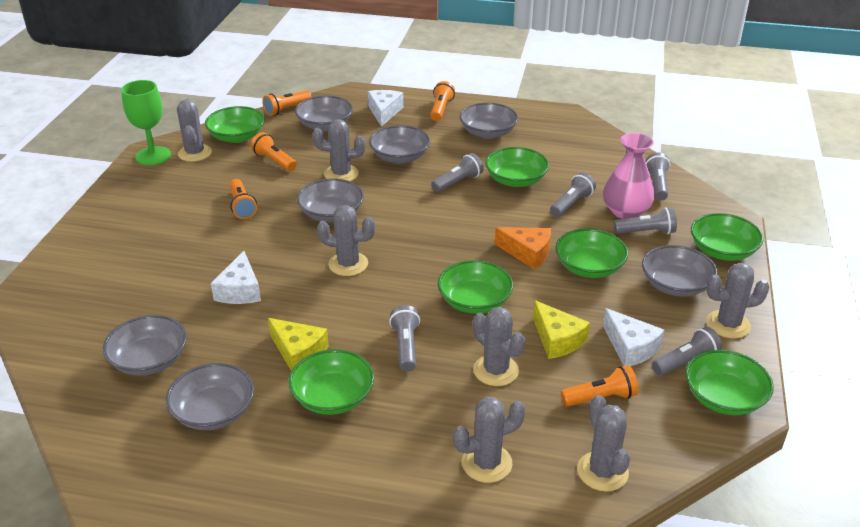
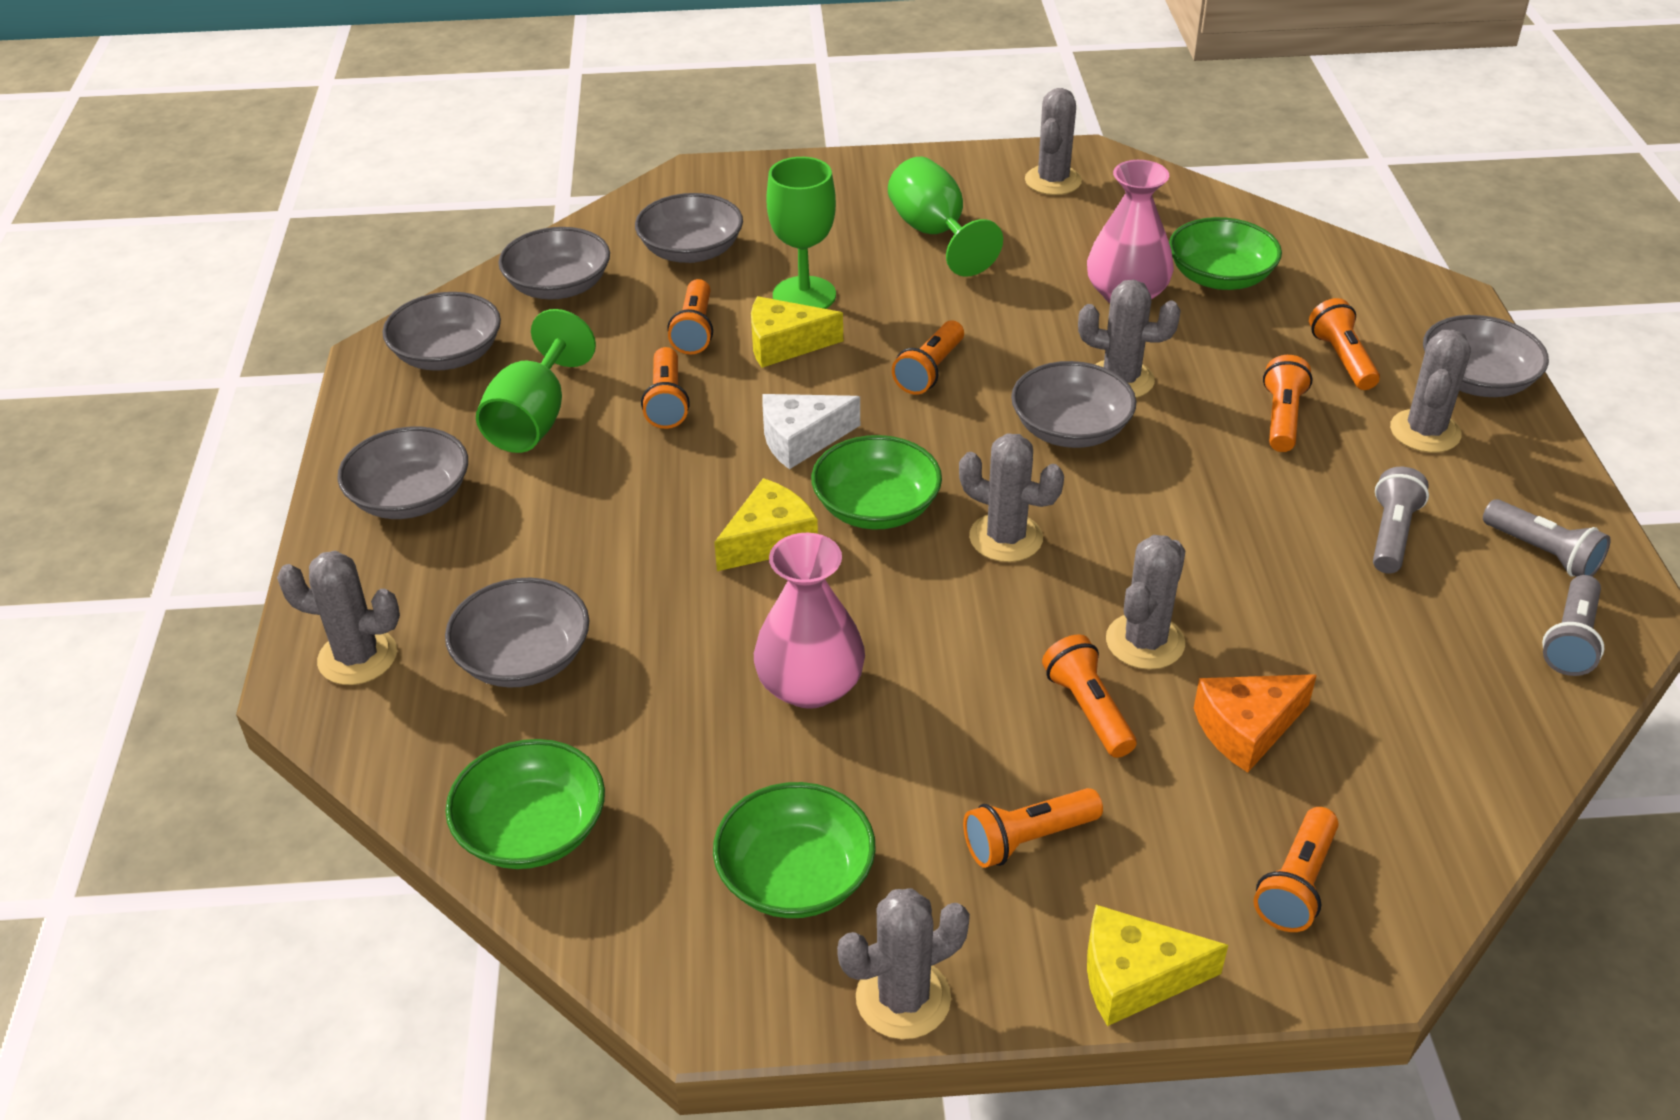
green bowl: [205,106,265,143] [289,349,374,415] [438,260,513,314] [485,147,549,187] [555,228,628,278] [685,350,774,415] [691,213,763,261] = 7 -> [445,739,605,869] [713,782,876,918] [811,435,942,529] [1169,217,1282,290] = 4
green goblet: [121,80,171,165] = 1 -> [476,309,596,453] [766,157,836,309] [888,157,1003,277] = 3
grey flashlight: [389,305,420,371] [431,153,484,192] [550,173,596,217] [614,208,677,234] [646,153,670,200] [652,327,722,375] = 6 -> [1373,467,1429,574] [1483,499,1611,577] [1542,575,1604,676] = 3
orange flashlight: [229,179,257,219] [251,132,297,171] [262,90,312,116] [430,81,455,121] [561,365,639,407] = 5 -> [641,347,690,429] [667,279,713,355] [892,320,964,395] [963,788,1103,868] [1042,634,1137,758] [1254,807,1339,932] [1263,355,1312,452] [1309,298,1380,390] = 8
pink vase: [603,133,655,219] = 1 -> [754,533,865,709] [1087,160,1174,303] = 2
white cheese: [211,251,261,304] [368,90,404,127] [603,308,664,366] = 3 -> [762,394,860,469] = 1
yellow cheese: [268,318,329,371] [533,300,590,359] = 2 -> [714,478,818,571] [751,296,843,368] [1087,905,1228,1026] = 3

